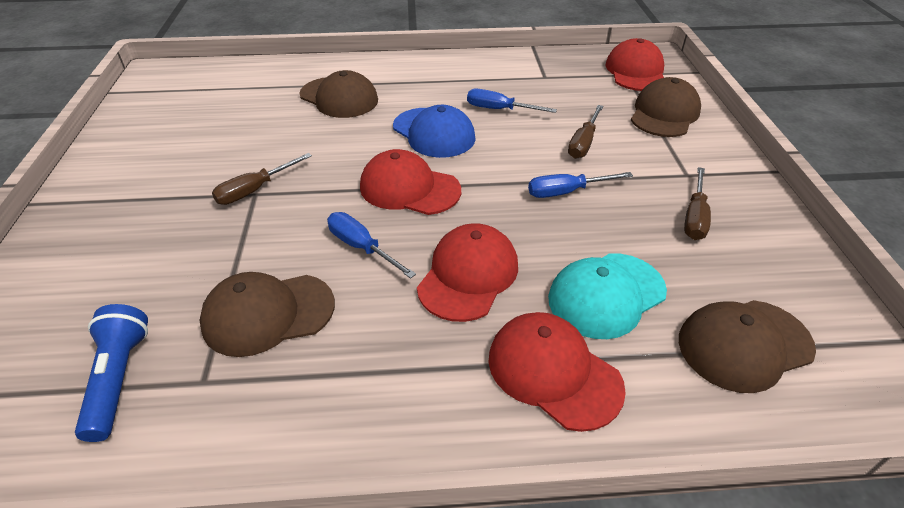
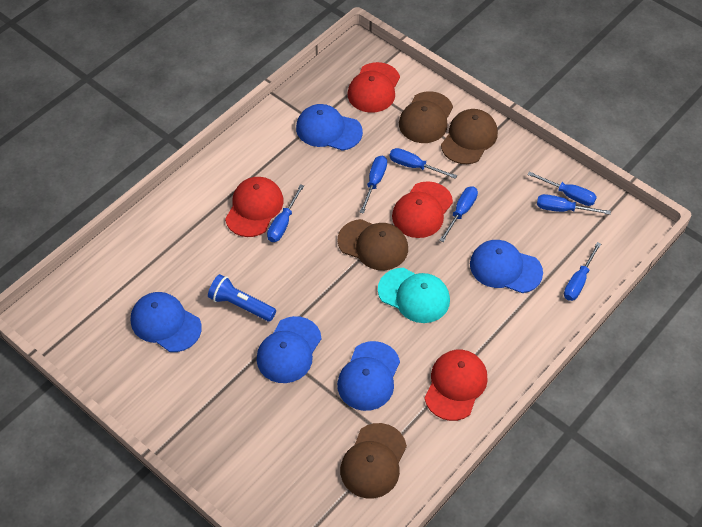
blue cap: [393,105,476,158] = 1 -> [131,292,202,352] [257,316,322,383] [296,104,363,151] [337,341,400,411] [470,240,543,293] = 5
blue screwdriver: [327,212,416,279] [467,88,557,113] [528,172,633,198] = 3 -> [267,184,304,242] [359,156,387,214] [389,148,457,179] [439,186,478,242] [527,171,597,206] [537,194,611,215] [564,242,601,301] = 7
brown screwdriver: [212,153,312,205] [568,105,603,159] [684,167,711,240] = 3 -> none = 0

